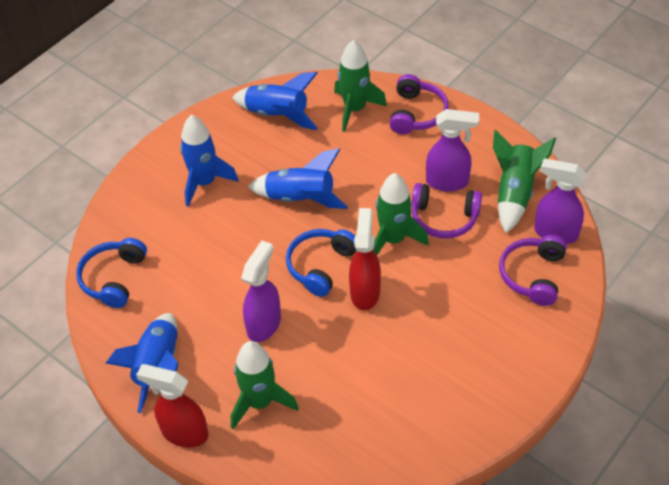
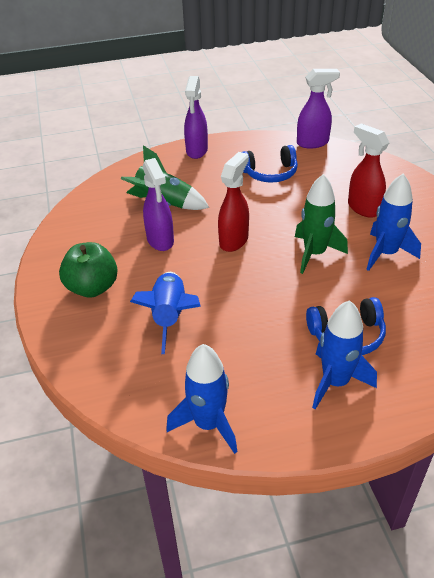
green apple: none = 0 -> [59,242,118,298] = 1
green rocket: [231,341,299,429] [334,40,387,132] [373,173,429,255] [493,130,556,233] = 4 -> [121,145,209,210] [295,174,348,274] = 2
purple headphones: [389,74,449,134] [412,183,482,239] [499,235,567,306] = 3 -> none = 0

